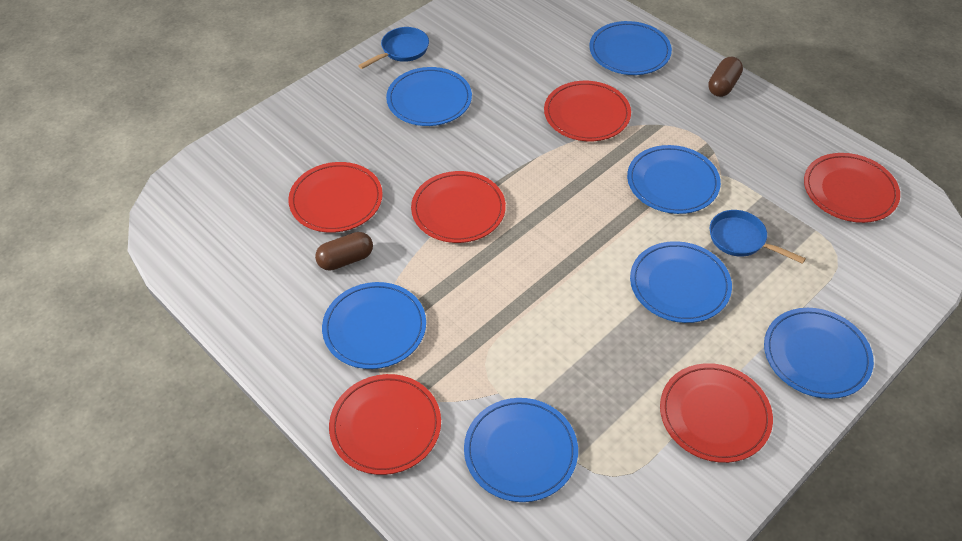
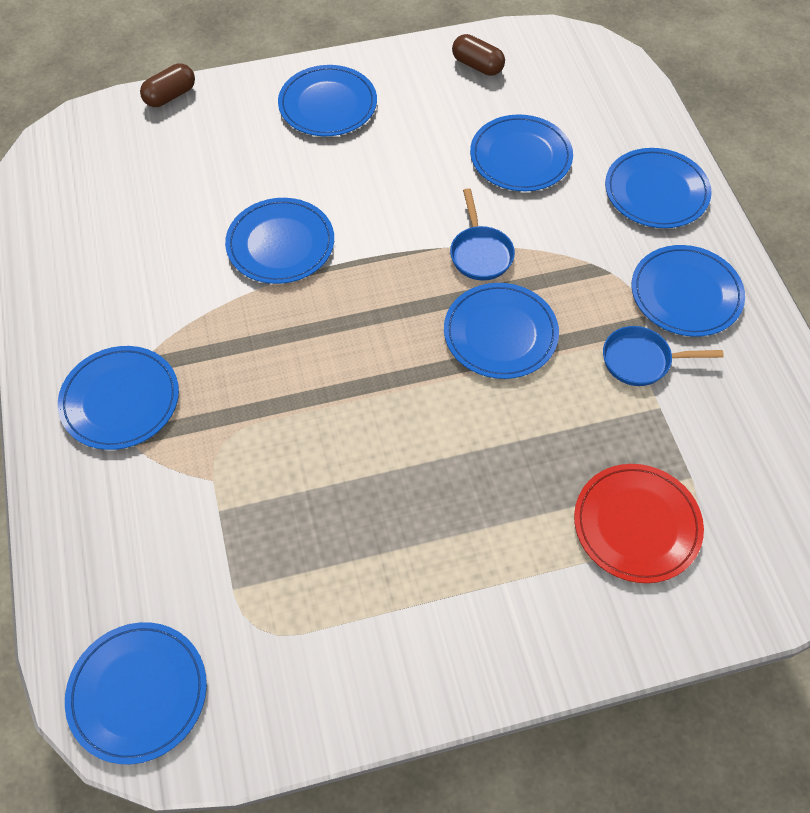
blue plate: [322,282,426,369] [386,67,472,126] [464,398,578,502] [589,21,672,75] [627,145,721,214] [630,241,732,323] [764,308,874,399] = 7 -> [58,346,179,450] [65,622,207,764] [225,198,334,284] [278,65,377,136] [444,283,559,379] [470,115,573,191] [605,148,712,228] [632,245,745,337] = 8
red plate: [288,162,383,233] [329,374,441,475] [411,171,506,243] [544,81,631,141] [660,363,773,463] [804,153,900,223] = 6 -> [574,464,704,583] = 1

